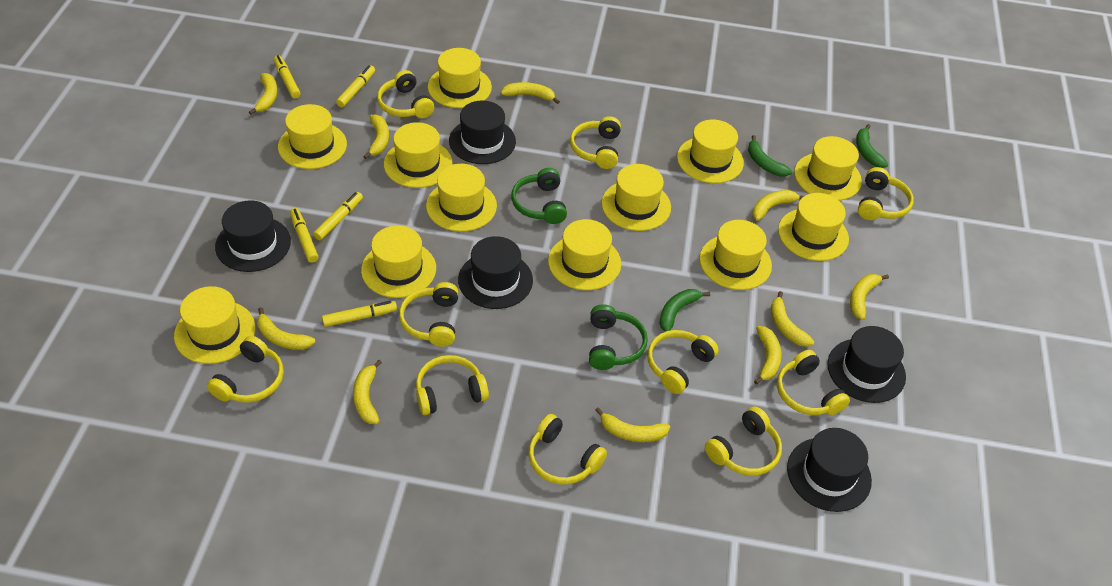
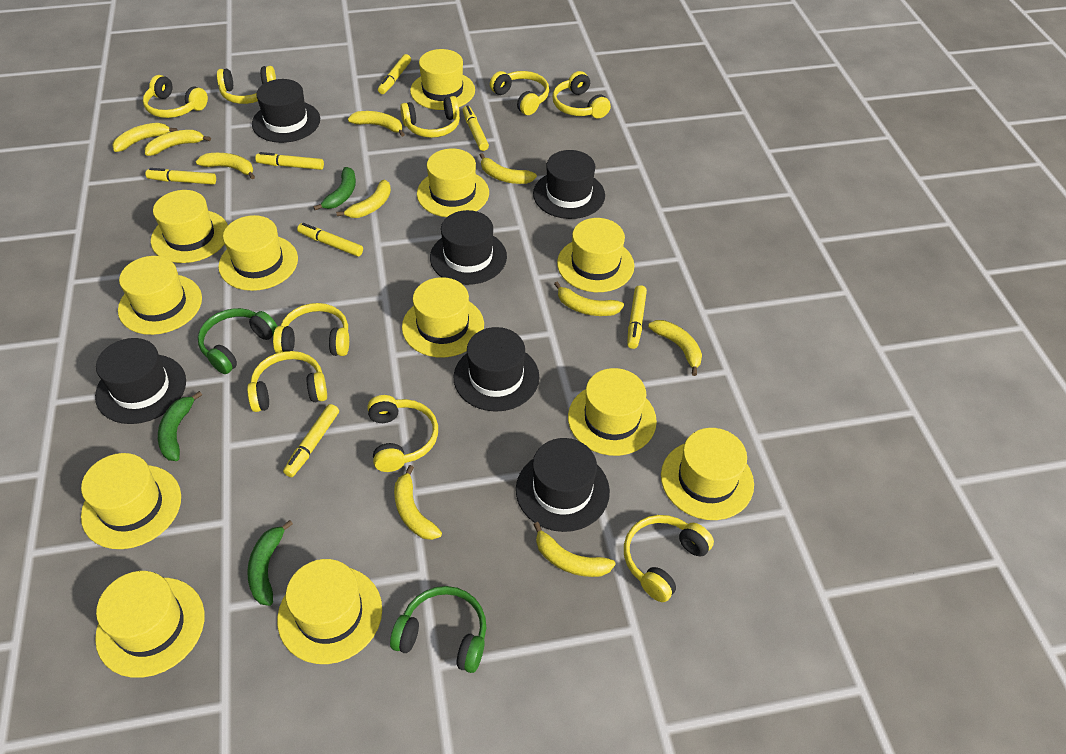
black hat: [215,200,291,272] [449,101,516,164] [458,236,533,309] [787,428,872,512] [827,326,906,403] = 5 -> [95,338,186,424] [252,79,320,143] [430,210,507,285] [454,327,539,412] [516,438,610,532] [533,150,605,219] = 6
yellow headphones: [207,336,284,403] [377,70,434,118] [399,282,459,347] [416,355,489,415] [529,414,607,485] [570,116,621,169] [647,330,719,394] [705,406,782,476] [777,350,850,415] [858,167,914,220] = 10 -> [143,75,208,118] [217,66,276,104] [247,351,327,412] [273,303,349,356] [368,395,438,472] [400,96,460,138] [490,71,549,115] [552,71,611,119] [624,515,714,602] = 9
yellow marker: [274,55,301,98] [290,208,319,263] [313,192,363,241] [322,301,397,327] [336,65,375,107] = 5 -> [145,168,216,185] [255,152,324,170] [283,404,339,477] [297,223,363,257] [378,54,411,94] [463,105,489,151] [627,285,647,349] = 7

